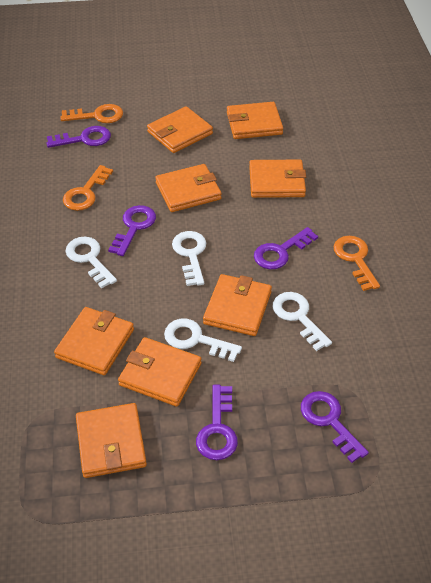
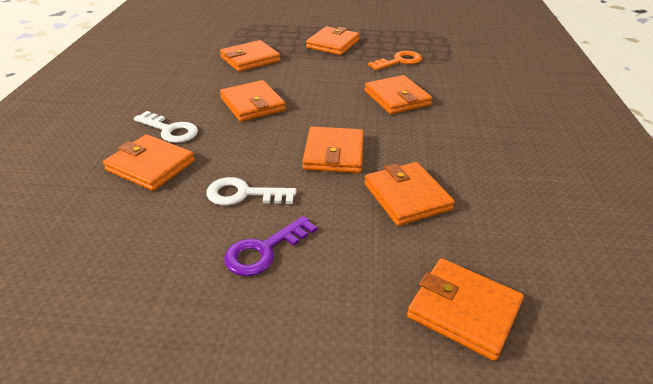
orange key: [60,104,123,123] [63,165,113,211] [333,236,380,291] = 3 -> [368,51,422,70] = 1
purple key: [47,126,111,148] [108,205,156,256] [196,385,238,460] [254,227,318,269] [301,391,369,463] = 5 -> [224,216,317,276] = 1
white key: [65,237,117,288] [164,319,242,362] [172,231,206,286] [273,292,332,351] = 4 -> [134,111,198,143] [206,177,297,205] = 2

